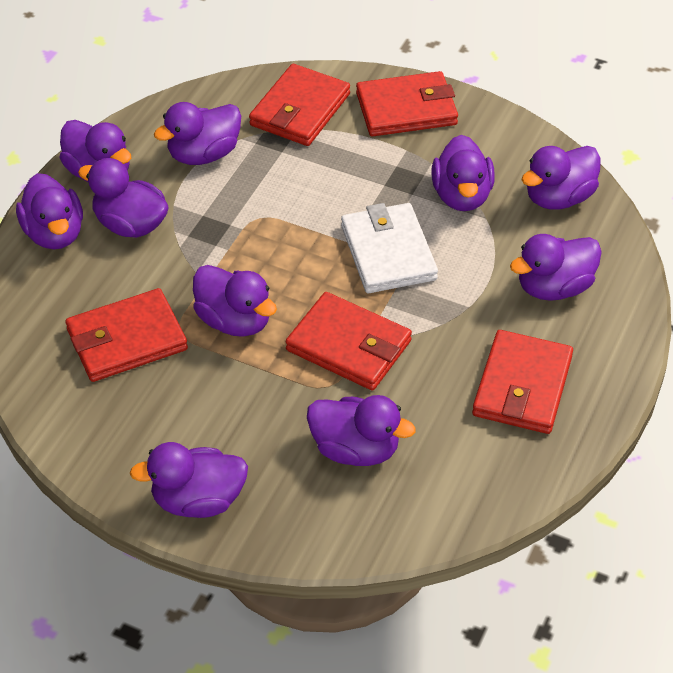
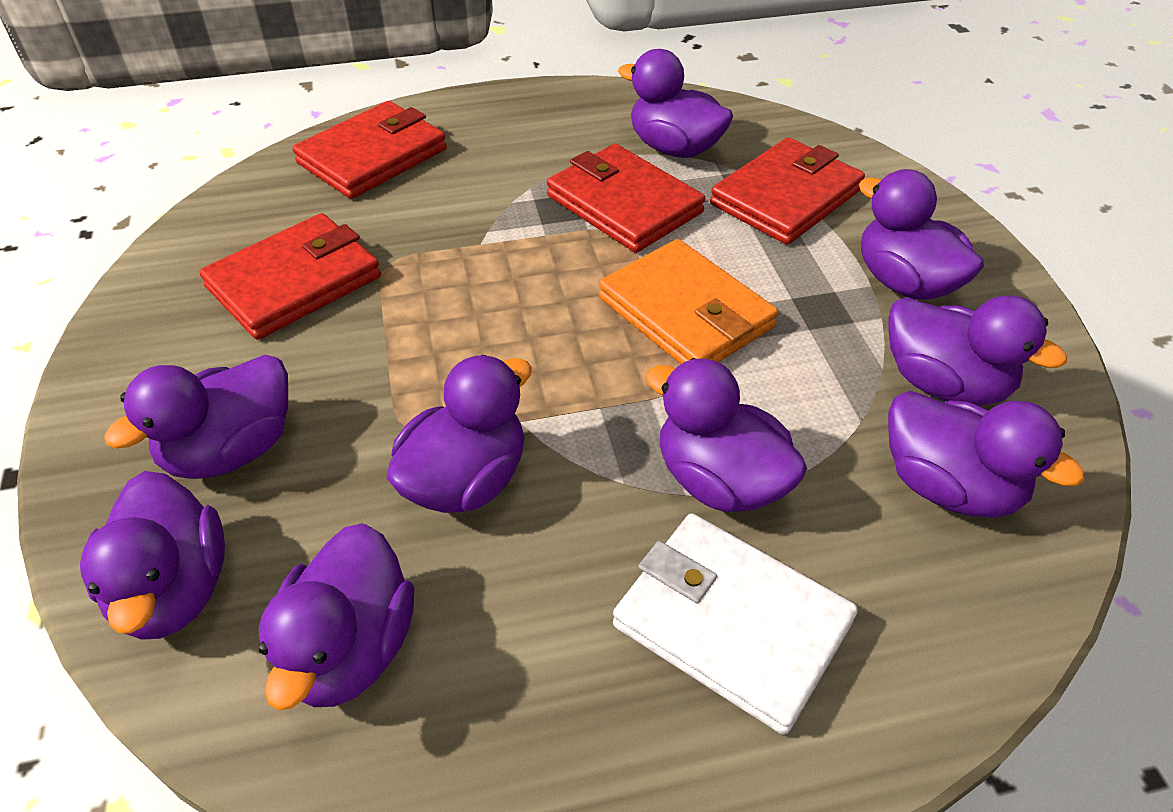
orange wallet: none = 0 -> [599,239,778,364] = 1
purple duck: [16,173,83,249] [59,120,131,182] [78,158,169,238] [129,442,248,518] [154,102,241,165] [193,265,277,337] [307,395,416,466] [432,135,495,211] [510,234,602,301] [522,146,601,210] = 10 -> [80,471,225,640] [104,355,288,479] [259,523,414,710] [386,355,532,513] [618,49,733,158] [645,358,807,512] [859,169,984,300] [888,295,1067,406] [888,391,1084,518] = 9
red wallet: [65,288,188,382] [249,64,350,146] [286,292,412,390] [356,71,458,136] [472,330,573,434] = 5 -> [199,213,381,340] [293,101,447,199] [547,144,705,253] [710,137,865,245] = 4

